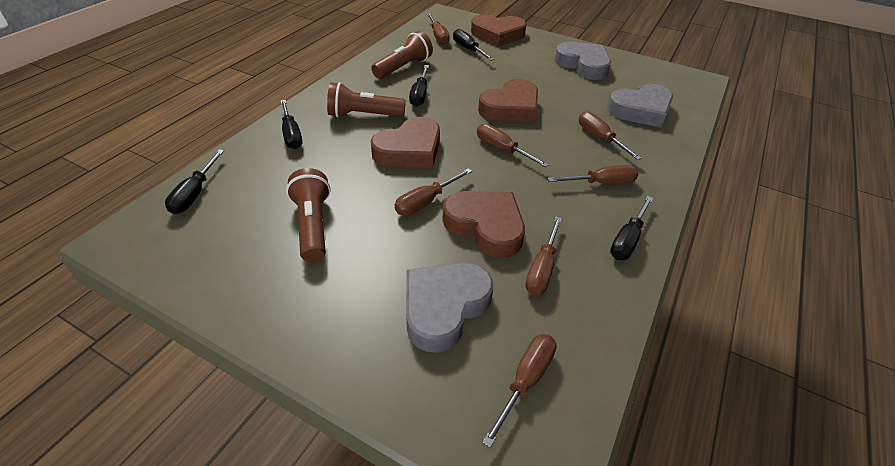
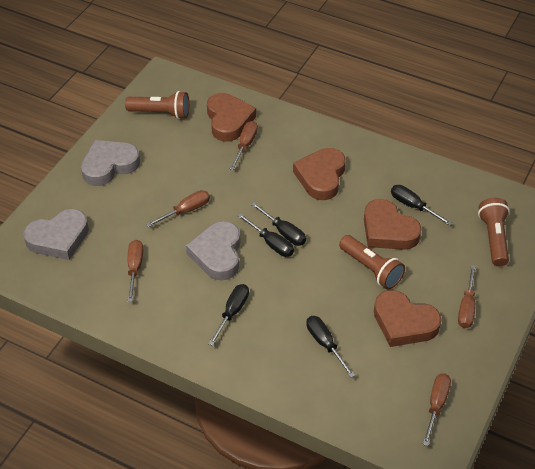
brown screwdriver: [394,168,472,216] [427,14,450,44] [477,124,549,167] [482,334,557,448] [525,217,562,295] [548,165,638,184] [579,111,642,160] = 7 -> [127,240,143,302] [146,190,210,227] [230,121,258,170] [423,374,451,446] [458,265,476,328] = 5

